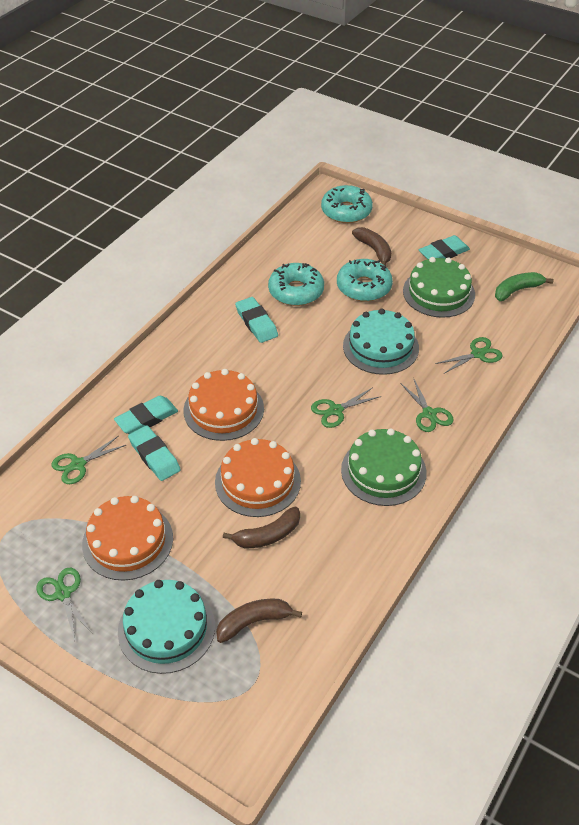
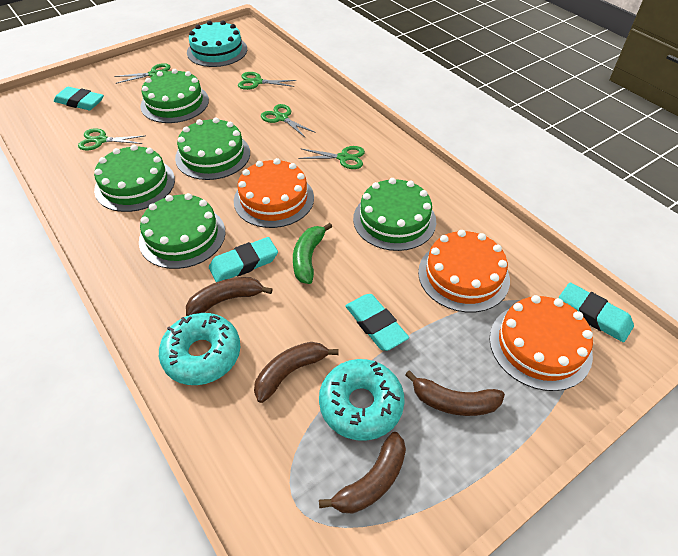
brown banana: [216,599,302,643] [223,507,300,549] [352,227,391,266] = 3 -> [186,277,273,316] [254,342,339,403] [319,432,406,514] [405,370,505,416] = 4
green cake: [341,428,427,506] [403,257,475,318] = 2 -> [94,145,175,212] [139,193,225,269] [140,69,209,123] [175,117,250,180] [353,178,436,251] = 5
turquoise cake: [118,580,215,674] [343,308,419,375] = 2 -> [187,20,247,67] = 1
turquoise donut: [268,263,324,306] [321,185,373,223] [337,259,393,302] = 3 -> [159,313,240,385] [319,359,405,441] = 2

